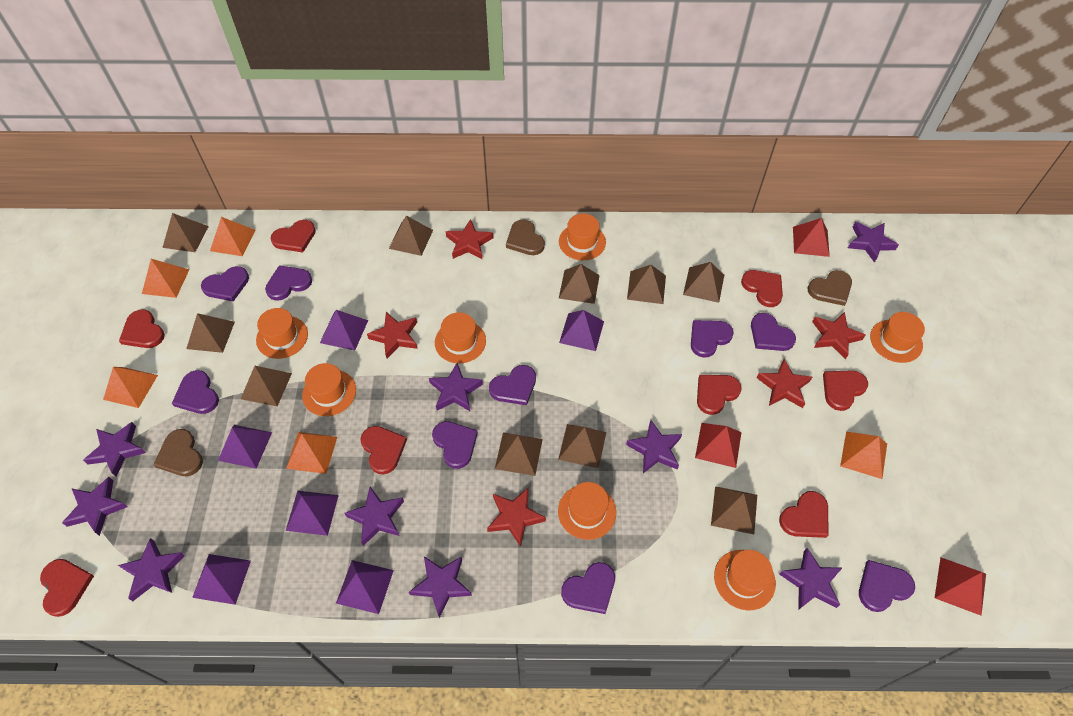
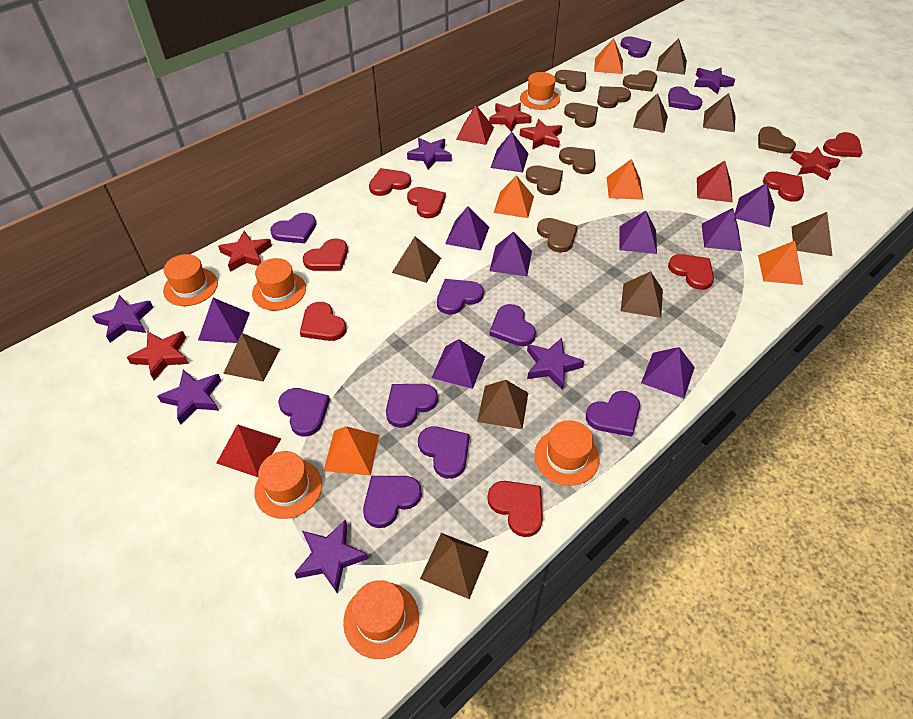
brown heart: [153,429,203,476] [506,219,545,255] [808,270,852,306] = 3 -> [526,165,563,195] [537,218,578,253] [555,70,586,92] [559,147,596,174] [564,103,598,128] [597,86,631,108] [623,70,657,92] [758,127,796,154] = 8
brown pyramid: [162,213,209,252] [186,313,235,353] [241,366,292,406] [389,216,433,256] [495,433,543,476] [558,424,606,468] [559,264,600,304] [627,265,666,304] [683,262,724,303] [711,486,757,534] = 10 -> [223,333,280,382] [392,236,441,283] [420,533,489,599] [477,380,528,429] [621,271,663,318] [633,93,668,133] [656,38,687,75] [703,93,736,132] [792,212,832,256] = 9
orange hat: [256,308,308,359] [302,363,356,416] [435,312,486,364] [558,482,616,540] [559,213,606,260] [714,550,776,611] [870,312,925,363] = 7 -> [163,254,218,306] [252,258,306,311] [254,451,322,519] [343,580,419,659] [520,72,560,110] [534,420,600,486] = 6
purple heart: [172,370,219,414] [201,266,249,302] [265,265,312,301] [432,421,478,469] [489,365,536,405] [561,562,615,614] [691,320,734,358] [751,313,796,351] [859,560,915,612] = 9 -> [270,213,316,243] [278,388,330,436] [363,476,422,528] [386,384,438,428] [418,427,470,479] [437,279,484,314] [489,304,536,346] [586,391,640,437] [620,36,651,58] [668,87,703,110] = 10
purple pyramid: [192,554,251,605] [218,425,272,469] [286,491,339,536] [320,310,368,351] [336,560,394,614] [559,310,604,351] = 6 -> [198,298,250,343] [432,339,485,389] [445,206,489,251] [490,231,532,276] [491,132,529,173] [619,211,657,254] [641,347,695,398] [702,208,742,251] [735,183,775,227] = 9
purple star: [62,477,128,536] [83,422,146,477] [118,538,185,601] [344,487,404,546] [409,556,472,618] [429,363,483,411] [626,420,682,473] [779,548,842,609] [848,222,899,263] = 9 -> [92,295,154,343] [157,370,221,425] [294,519,368,594] [407,138,452,170] [527,338,584,390] [694,68,735,94] = 6

